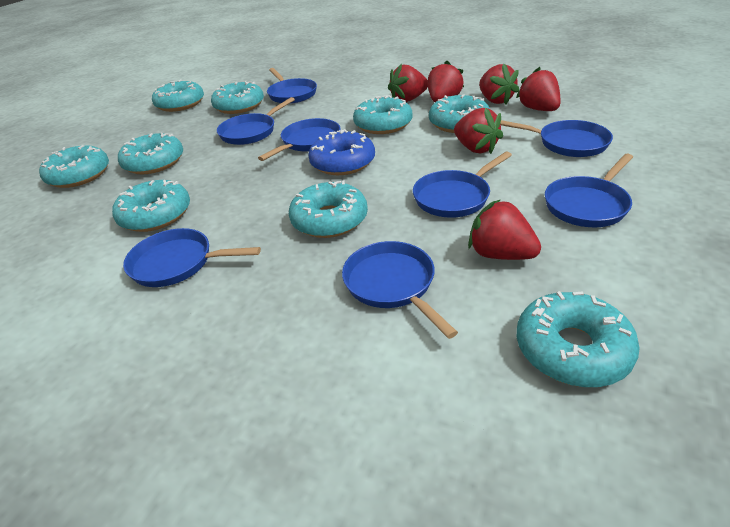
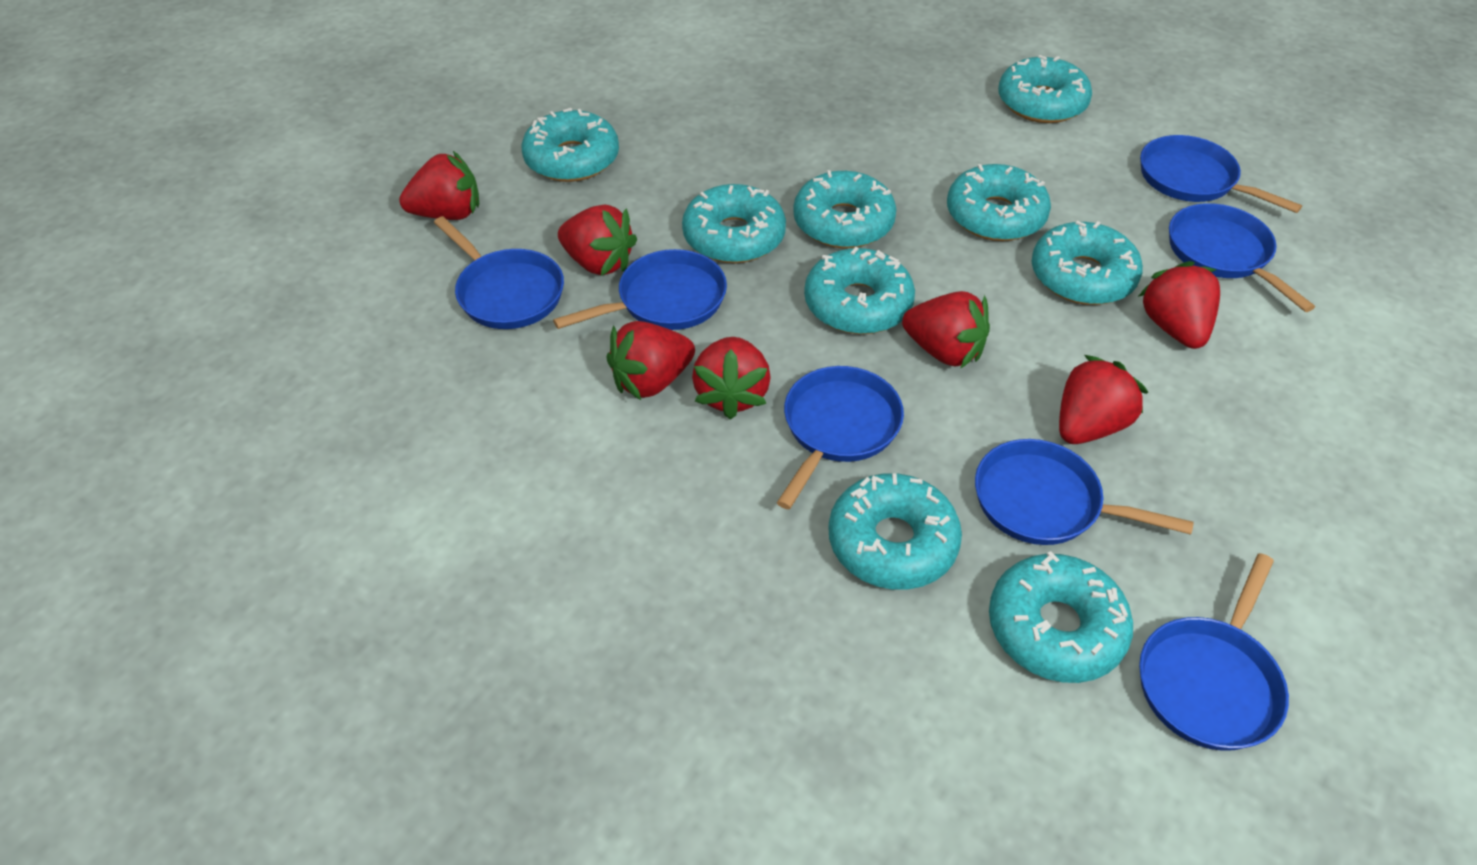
blue donut: [308,129,375,175] = 1 -> none = 0
blue pan: [123,228,261,287] [217,97,295,145] [258,118,341,161] [267,68,317,104] [342,241,458,339] [413,151,512,218] [500,120,613,157] [545,154,633,227] = 8 -> [434,216,564,329] [553,249,727,330] [777,366,904,509] [975,439,1194,545] [1139,553,1289,751] [1140,135,1302,213] [1169,203,1315,312] = 7
red strawberry: [388,64,428,102] [428,60,464,102] [454,108,503,154] [468,199,541,260] [479,63,519,105] [516,67,561,111] = 6 -> [399,151,479,220] [558,205,637,276] [607,321,695,400] [692,337,770,420] [902,291,990,369] [1059,355,1148,444] [1138,261,1220,349] = 7

